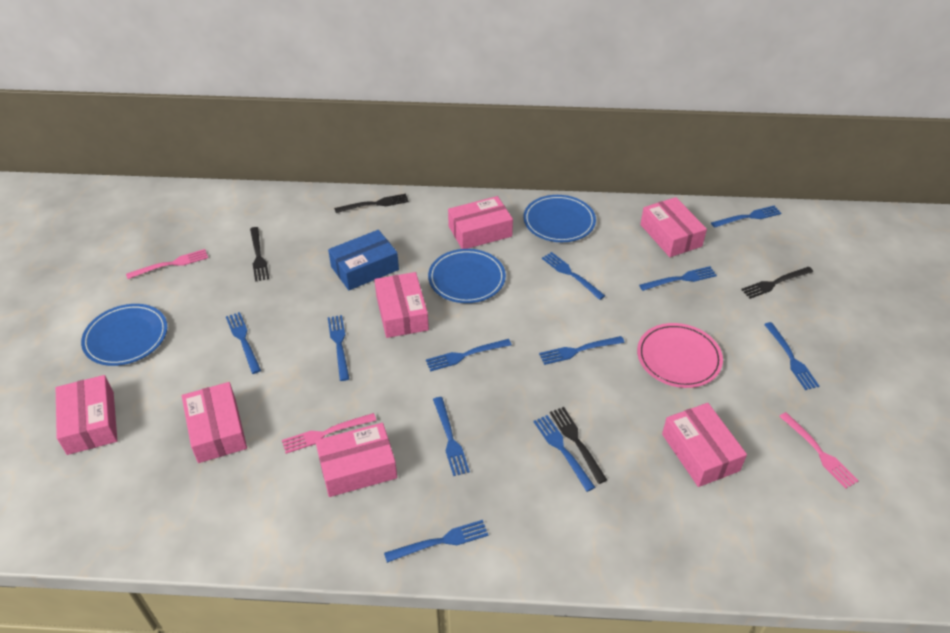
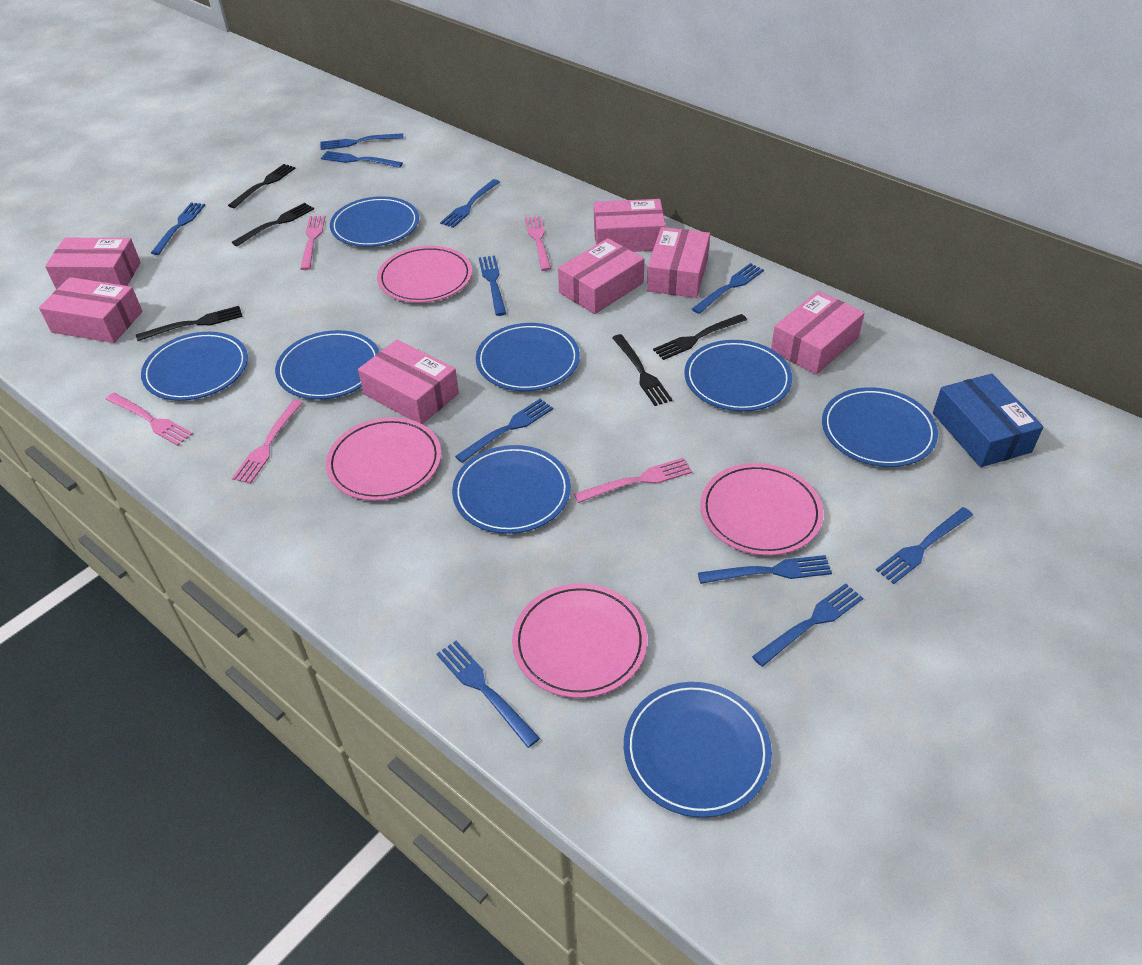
black fork: [250,227,269,282] [334,194,409,213] [550,407,607,484] [741,267,813,299] = 4 -> [136,306,243,341] [228,164,296,208] [232,203,314,246] [612,334,672,406] [653,314,747,360] = 5
blue plate: [81,304,167,366] [428,249,506,303] [523,195,596,242] = 3 -> [141,332,248,401] [275,330,379,400] [330,196,419,247] [452,445,571,534] [476,323,580,391] [624,682,772,818] [684,340,792,411] [822,387,938,467] = 8
pink fork: [126,249,208,279] [282,413,376,454] [779,412,859,489] = 3 -> [106,393,193,446] [232,400,303,484] [300,215,325,270] [525,216,551,271] [574,458,692,503] = 5
pink plate: [637,323,723,388] = 1 -> [326,417,441,501] [377,246,472,303] [512,583,647,698] [700,463,824,556] = 4

